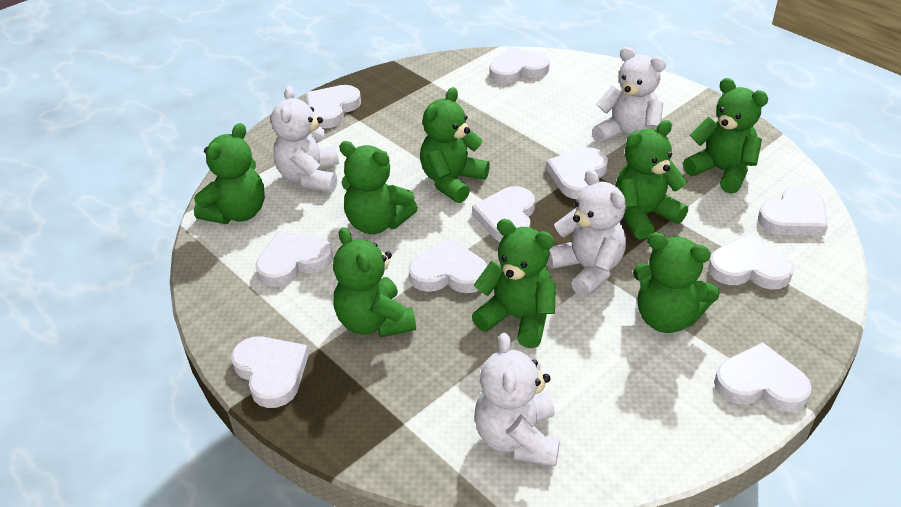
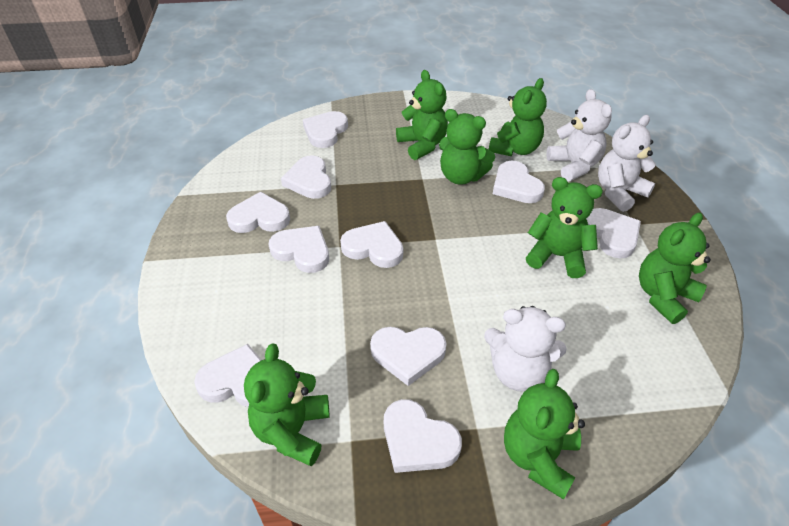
green teddy bear: [194,123,265,224] [333,227,416,338] [339,141,418,234] [420,87,490,203] [472,219,556,348] [615,120,688,239] [633,232,720,333] [683,78,768,194] = 8 -> [244,344,329,466] [396,70,448,160] [439,109,495,185] [489,78,547,156] [504,369,585,500] [526,177,603,278] [639,213,711,324] = 7
white teddy bear: [271,86,339,192] [474,333,560,467] [547,169,626,297] [592,47,666,143] = 4 -> [484,306,567,392] [546,89,612,181] [598,115,656,212] = 3

